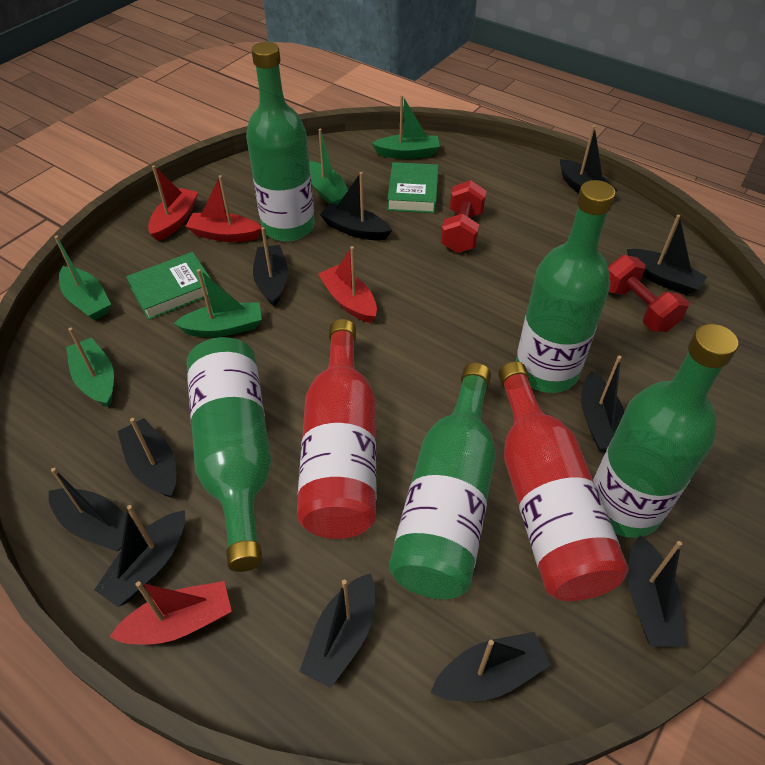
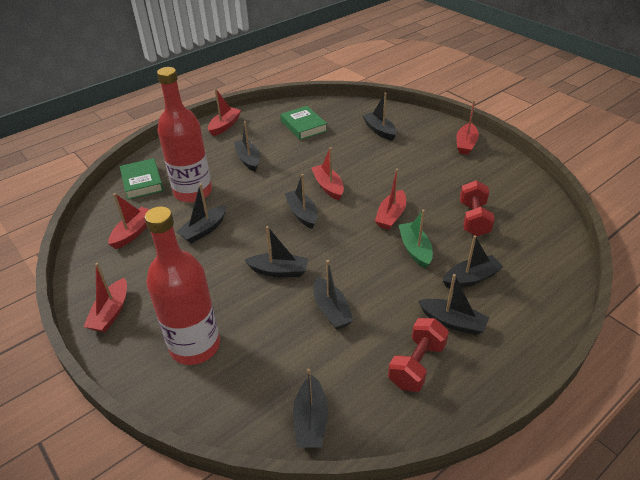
black boat: [49,468,138,552] [94,505,185,607] [117,418,176,498] [253,227,288,307] [299,573,375,688] [320,172,392,241] [430,632,551,701] [560,125,618,193] [581,356,624,451] [627,215,707,295] [627,535,686,647] = 11 -> [177,183,226,243] [234,121,260,172] [244,226,308,277] [285,174,317,229] [293,369,328,448] [314,260,354,330] [362,93,397,141] [418,274,489,335] [443,235,503,288] = 9
green boat: [54,235,111,320] [66,328,114,407] [174,269,262,337] [309,129,348,204] [372,95,440,159] = 5 -> [399,210,433,269] = 1
green bottle: [187,337,271,572] [246,42,315,242] [389,363,496,599] [516,180,615,393] [593,324,738,538] = 5 -> none = 0
red boat: [109,581,232,644] [148,165,198,241] [185,175,262,242] [318,246,377,323] = 4 -> [83,263,127,332] [108,193,150,249] [208,89,241,136] [312,147,344,200] [375,169,406,230] [456,100,479,155] = 6

